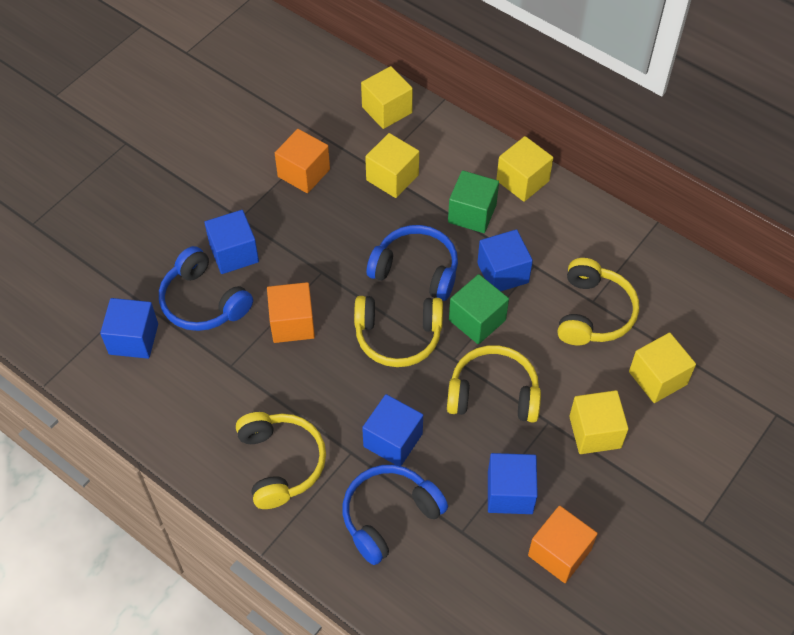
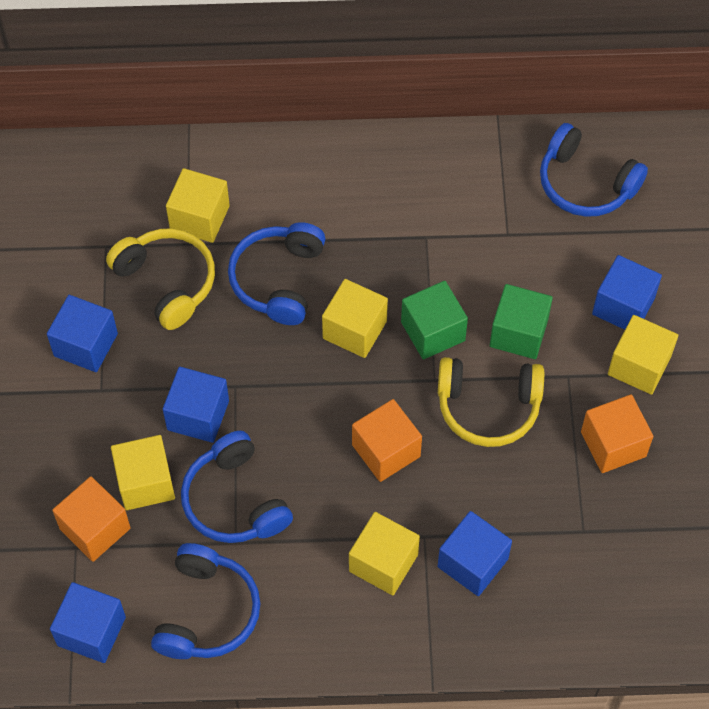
blue headphones: [159,246,253,331] [343,465,448,565] [367,225,458,301] = 3 -> [151,543,260,659] [181,431,293,543] [228,222,325,325] [540,123,648,217] = 4
yellow headphones: [236,412,326,509] [354,296,443,367] [447,345,541,423] [557,258,639,345] = 4 -> [106,228,215,330] [438,357,544,447] = 2

